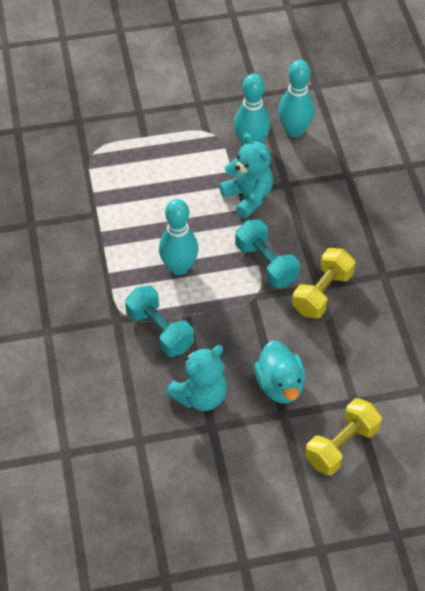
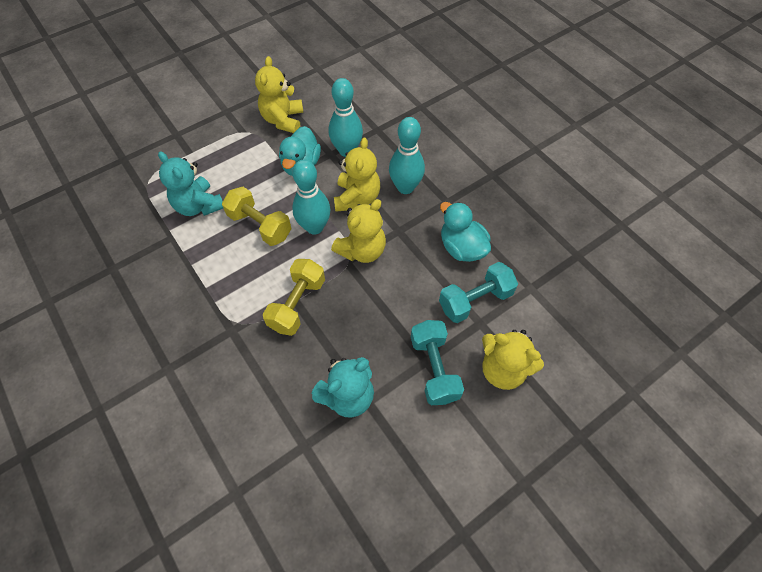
turquoise duck: [255,340,305,404] = 1 -> [279,126,321,176] [440,202,491,262] = 2
yellow teddy bear: none = 0 -> [255,56,303,133] [331,199,386,263] [334,138,380,212] [482,330,544,390] = 4

